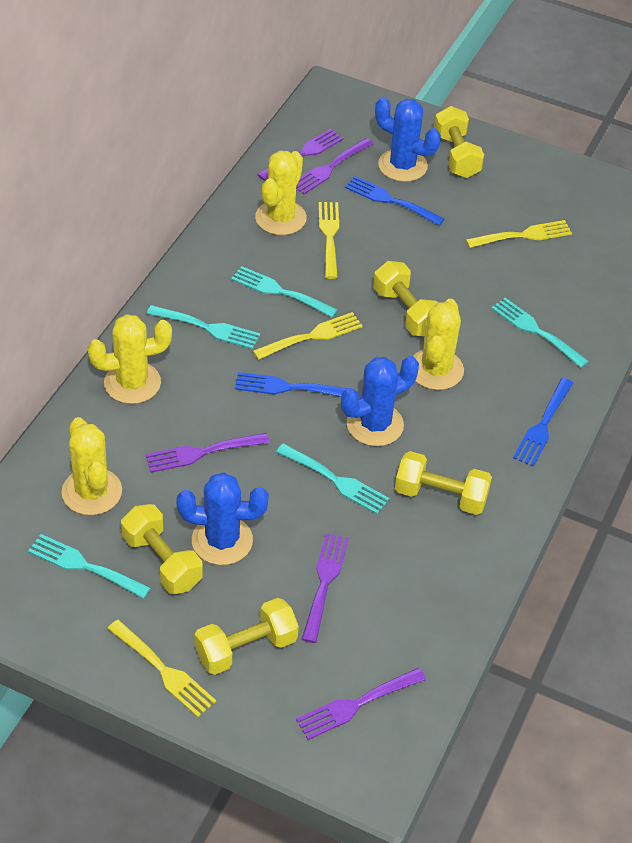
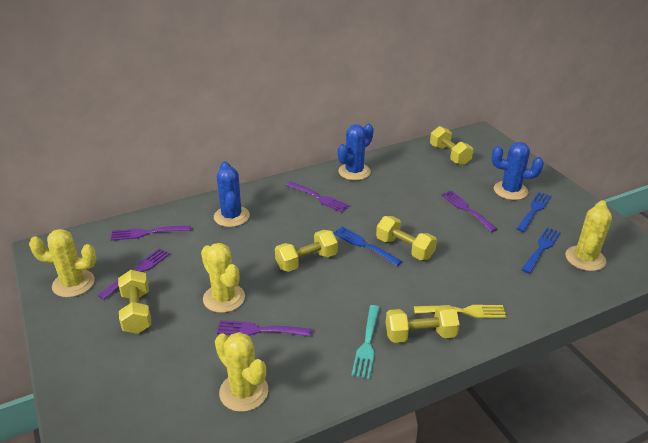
turquoise fork: [28,534,151,599] [147,305,260,349] [231,266,338,317] [276,443,390,514] [491,298,589,368] = 5 -> [351,305,380,379] = 1
yellow fork: [107,620,216,717] [253,312,363,360] [319,202,339,279] [466,220,572,248] = 4 -> [414,305,506,318] = 1

